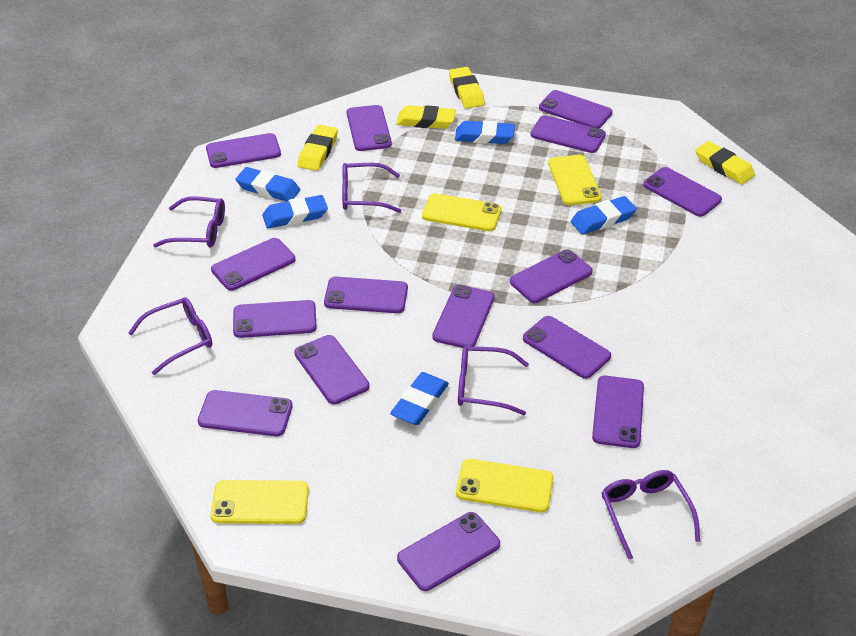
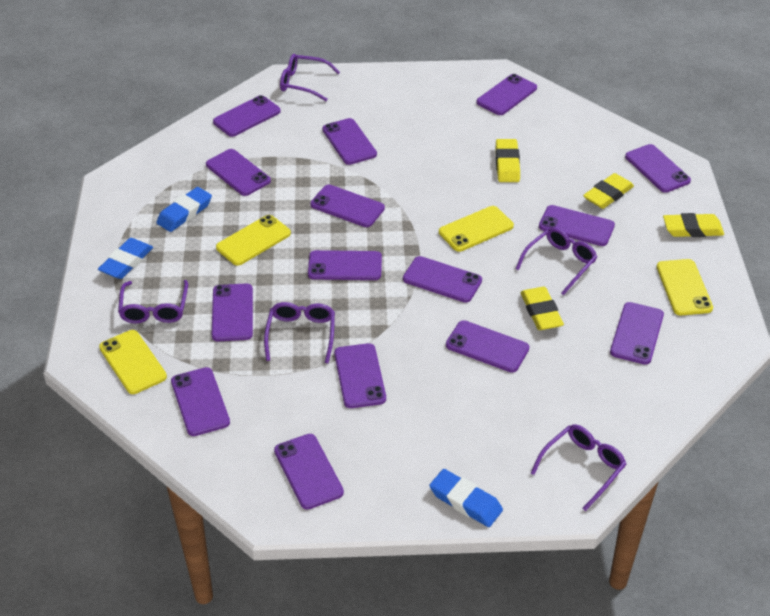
blue eraser: [236,167,300,202] [262,195,328,229] [390,372,449,425] [455,120,515,144] [571,196,637,235] = 5 -> [98,238,153,279] [156,187,212,232] [429,469,503,527] = 3

